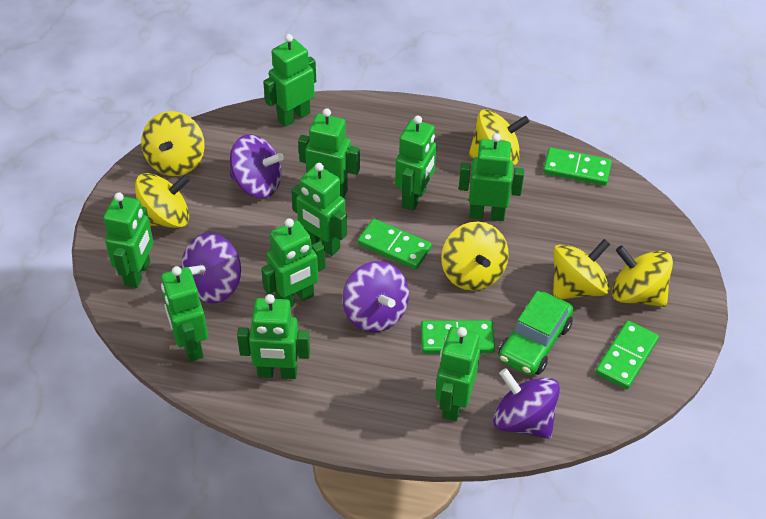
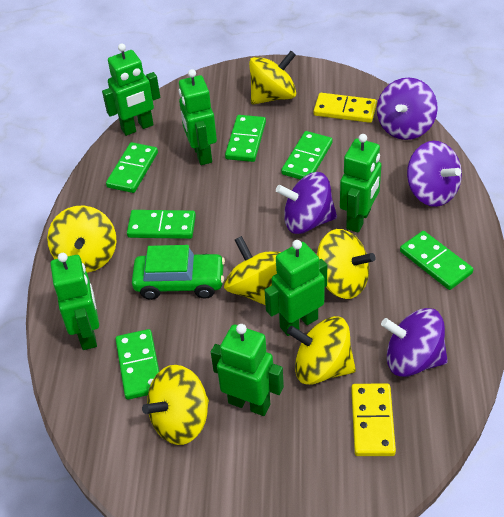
green domino: [357,219,432,269] [421,320,495,354] [543,147,612,186] [595,320,659,389] = 4 -> [106,142,158,193] [116,329,159,400] [127,210,196,239] [225,115,266,162] [281,131,333,180] [400,231,474,290] = 6
green robot: [103,192,153,288] [161,266,208,362] [237,294,310,379] [261,218,326,307] [263,34,316,127] [291,163,347,256] [298,108,360,198] [395,116,437,211] [435,327,480,421] [459,133,524,221] = 10 -> [50,253,99,350] [102,43,160,136] [178,69,217,165] [211,324,284,416] [264,240,327,336] [340,134,381,232] = 6
yellow domino: none = 0 -> [314,93,377,123] [351,384,396,456] = 2

